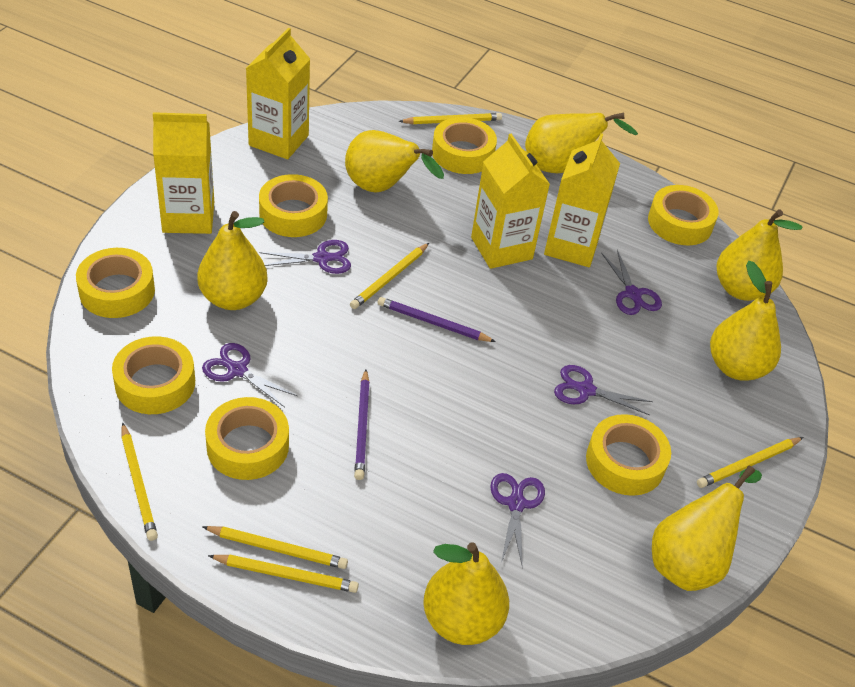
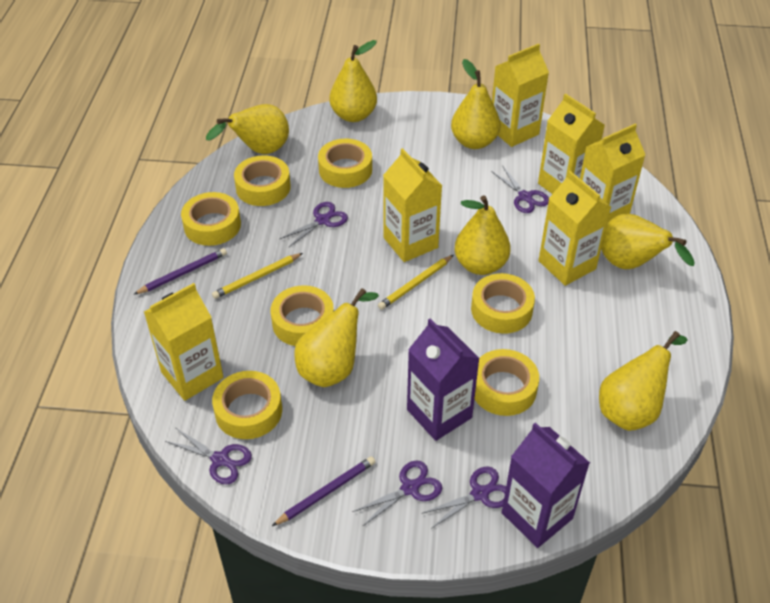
purple carton: none = 0 -> [407,319,480,441] [501,423,590,548] = 2
yellow carton: [153,112,214,234] [246,28,310,159] [471,133,550,269] [544,133,620,267] = 4 -> [144,283,224,401] [383,148,442,262] [492,43,549,147] [538,93,605,194] [538,171,611,286] [580,124,645,224] = 6
yellow pencil: [121,422,158,541] [202,526,348,569] [208,555,359,593] [350,243,429,309] [399,113,502,124] [697,437,804,488] = 6 -> [212,253,303,299] [378,255,453,310] = 2

